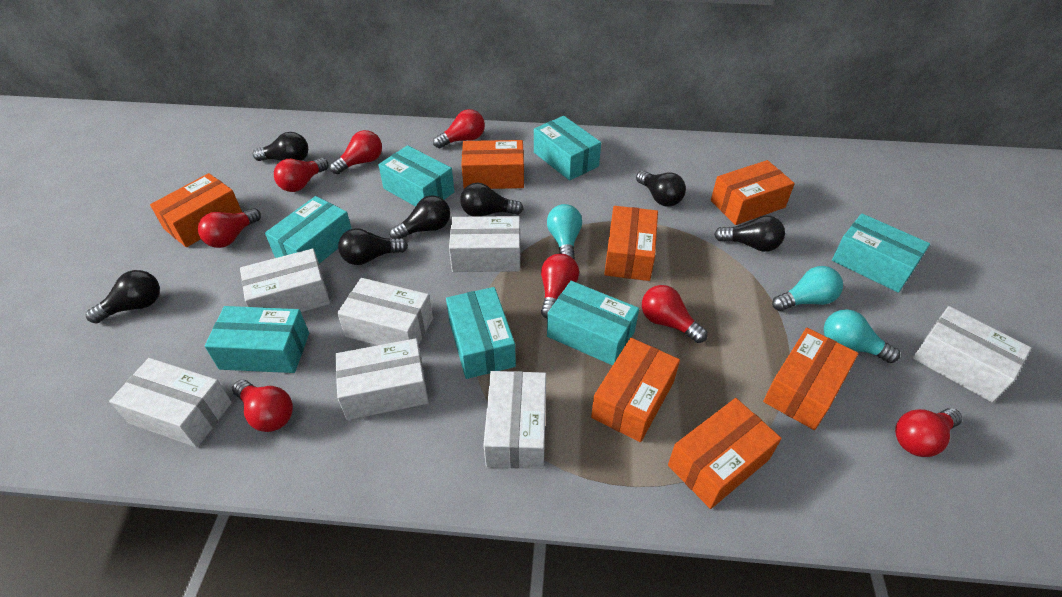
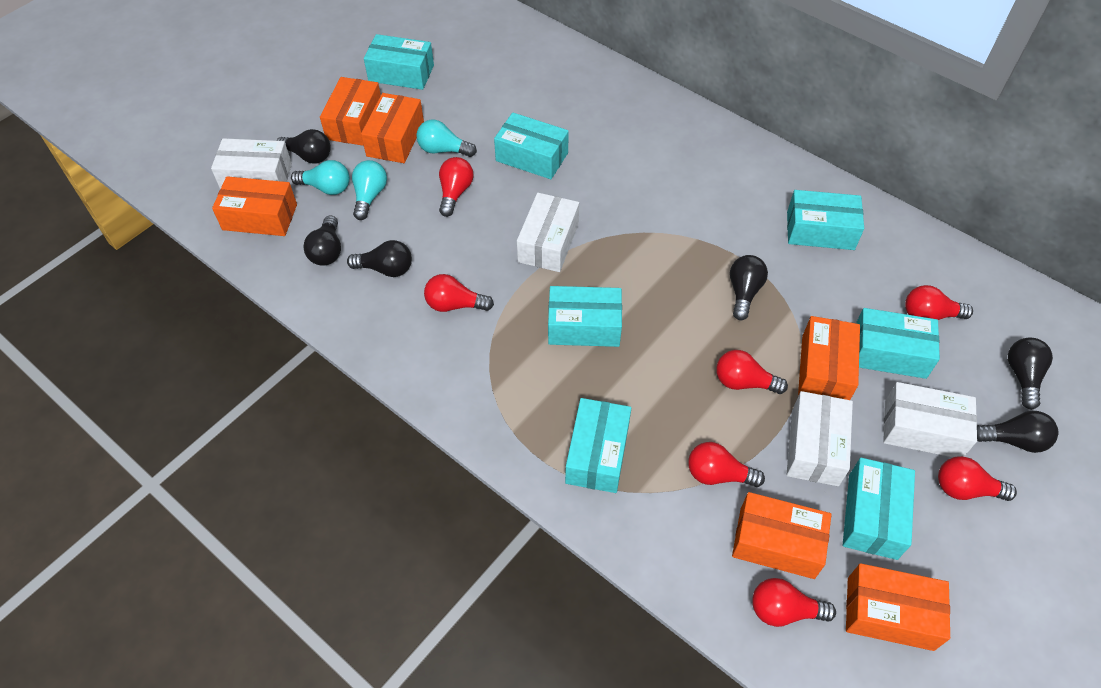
black light bulb: [86,270,160,323] [253,132,308,161] [338,228,408,265] [390,195,450,239] [460,183,524,217] [636,170,686,207] [714,215,785,252] = 7 -> [276,129,331,164] [303,215,341,266] [347,240,412,277] [730,255,768,320] [977,411,1058,453] [1008,338,1053,410] = 6
orange box: [150,173,242,247] [461,140,524,189] [591,338,680,442] [604,206,658,281] [668,398,782,509] [711,160,795,225] [763,328,859,430] = 7 -> [212,176,297,236] [320,77,381,146] [361,93,424,163] [732,492,832,579] [798,316,860,400] [846,563,950,651] = 6
red light bulb: [198,208,261,248] [232,380,293,432] [274,158,329,192] [330,130,382,175] [433,109,485,148] [541,253,579,319] [642,285,707,343] [895,408,962,457] = 8 -> [424,274,494,312] [439,157,474,217] [688,442,765,487] [716,350,788,394] [752,578,836,627] [905,285,973,320] [938,456,1017,501] = 7
white box: [109,358,232,447] [240,249,330,312] [335,338,429,420] [337,278,433,345] [449,216,521,272] [483,371,546,469] [912,306,1031,402] = 7 -> [211,138,292,189] [517,193,579,272] [786,391,853,486] [883,382,977,457] = 4

